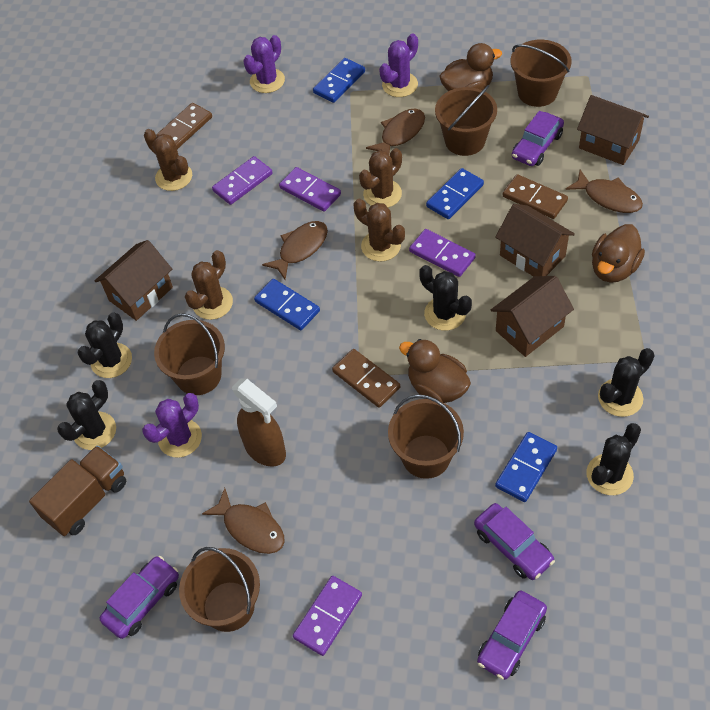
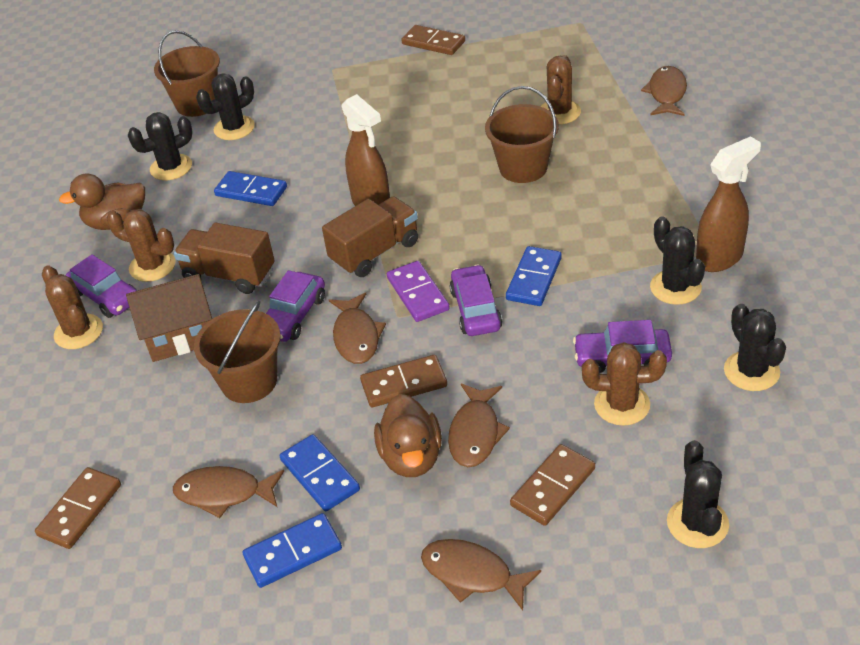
brown bucket: [154,313,225,395] [179,547,260,632] [388,394,464,479] [435,85,497,156] [511,40,572,107] = 5 -> [154,30,220,117] [194,300,281,403] [485,86,559,183] = 3
brown domino: [156,103,212,149] [332,349,400,408] [503,174,568,219] = 3 -> [35,467,121,549] [360,355,447,407] [401,25,465,55] [510,444,595,526] = 4
brown duck: [399,339,471,403] [439,43,502,91] [592,224,645,283] = 3 -> [59,173,145,230] [374,394,442,477] = 2
brown fish: [202,488,285,554] [262,221,328,280] [366,109,425,154] [565,170,643,213] = 4 -> [173,466,284,518] [329,292,386,364] [421,539,541,611] [448,384,510,467] [641,66,687,116] = 5
brown house: [95,240,173,321] [491,276,574,357] [495,204,575,277] [577,95,649,165] = 4 -> [126,274,212,362] = 1
brown spray bottle: [232,378,286,467] = 1 -> [342,94,390,206] [696,136,761,272] = 2
brown truck: [29,446,126,536] = 1 -> [174,223,275,294] [322,196,418,277] = 2
purple cactus: [142,393,202,458] [243,35,285,93] [379,34,418,97] = 3 -> none = 0
purple domino: [212,156,273,205] [279,167,341,212] [293,576,362,656] [409,229,476,277] = 4 -> [387,261,450,322] = 1

